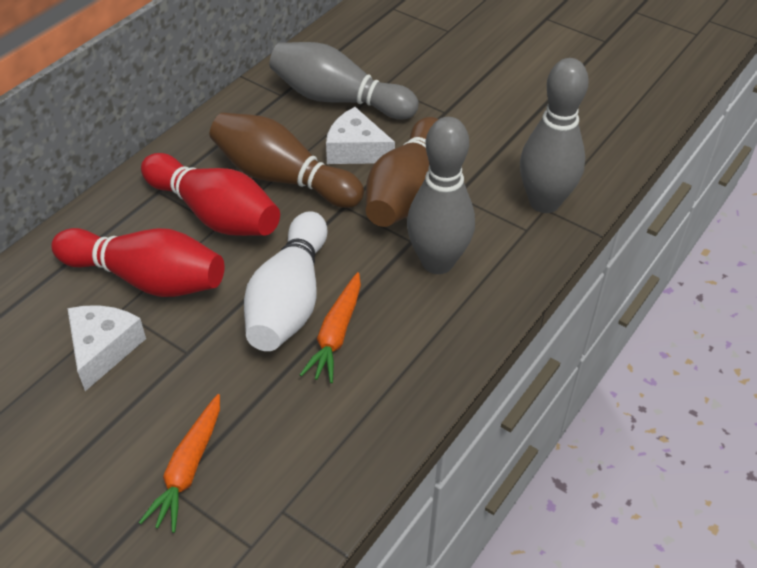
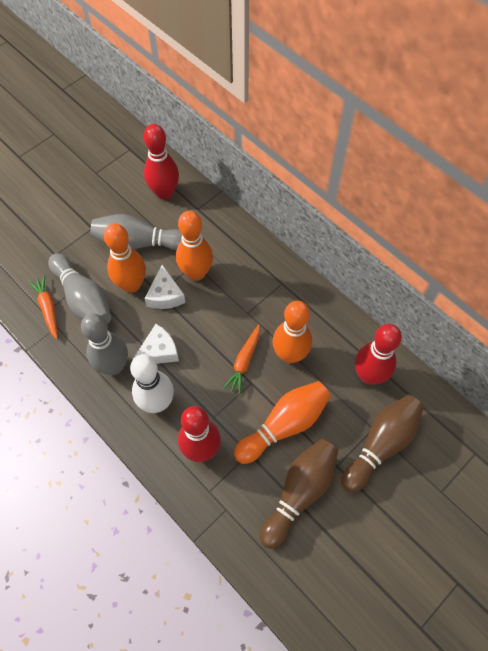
orange bowling pin: none = 0 -> [104,223,146,293] [176,211,213,281] [234,381,331,464] [272,301,312,363] = 4
red bowling pin: [51,228,224,297] [141,153,280,236] = 2 -> [144,124,179,200] [178,406,221,462] [355,324,402,385] = 3

